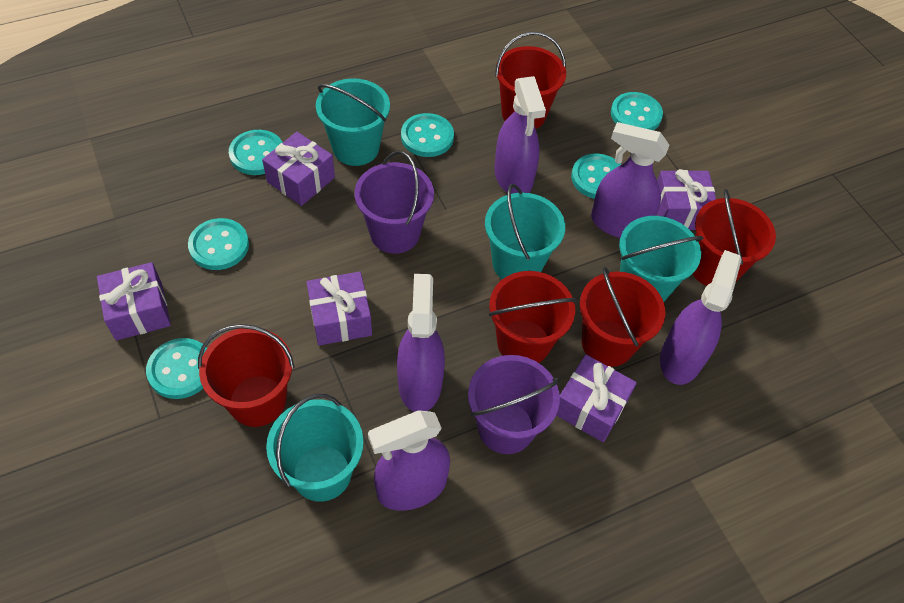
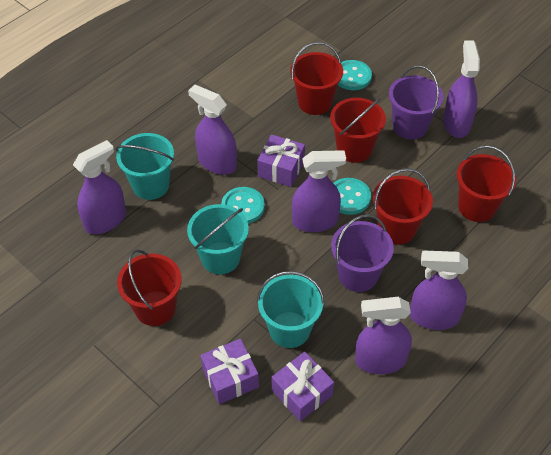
purple gift: [97,262,171,340] [262,132,335,206] [306,272,372,346] [556,354,637,442] [657,169,716,230] = 5 -> [200,339,259,404] [257,134,305,187] [272,352,334,421] = 3
purple spray bottle: [368,410,450,511] [397,274,445,412] [494,76,546,194] [591,122,669,238] [660,250,742,385] = 5 -> [73,140,126,234] [188,85,237,175] [292,150,346,232] [355,297,412,374] [410,251,468,330] [443,41,480,138] = 6
turquoise bucket: [266,394,363,502] [316,78,390,166] [485,184,565,279] [619,216,703,302] = 4 -> [115,133,174,200] [187,204,249,274] [257,271,324,348] = 3
turquoise button: [146,338,207,399] [188,218,249,270] [229,130,283,175] [401,113,454,157] [571,154,621,199] [611,92,663,130] = 6 -> [221,187,265,224] [334,178,371,215] [338,60,372,90] = 3

